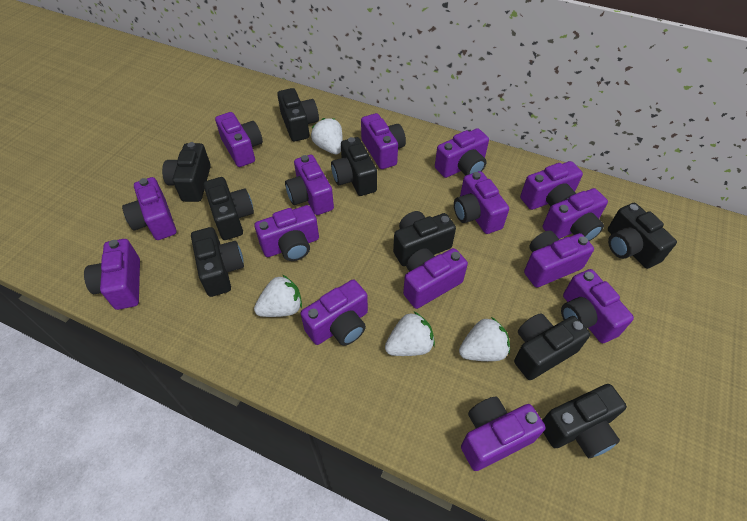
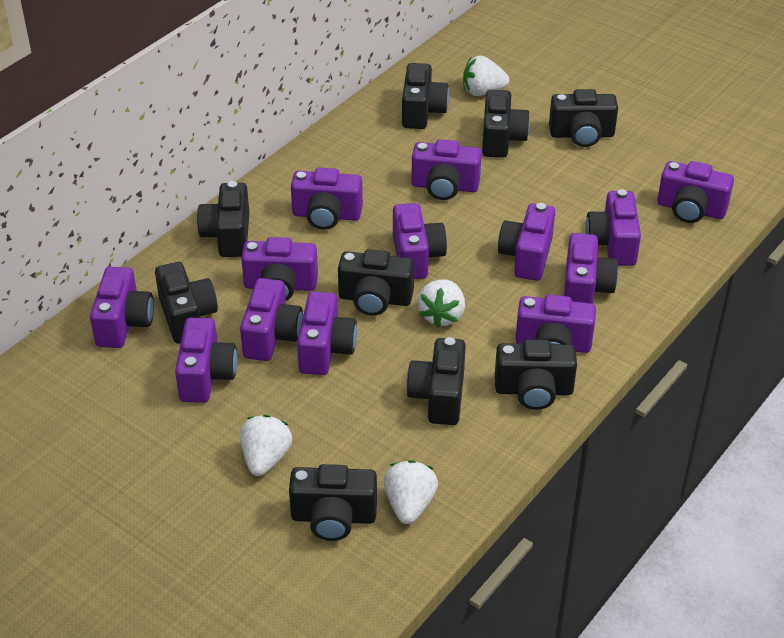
purple camera: [84,239,140,310] [122,177,176,240] [215,112,263,167] [254,205,319,261] [285,155,334,215] [300,279,368,346] [361,113,406,169] [403,248,468,309] [435,128,489,178] [454,171,509,234] [461,396,545,471] [520,161,583,210] [524,231,594,287] [542,188,608,241] [561,269,634,343] = 15 -> [90,267,154,348] [175,318,237,403] [240,278,303,361] [241,237,318,301] [291,168,363,230] [297,291,357,375] [393,203,447,279] [411,139,482,200] [498,203,555,281] [515,294,596,353] [564,233,619,304] [585,189,641,266] [657,161,734,223] = 13

